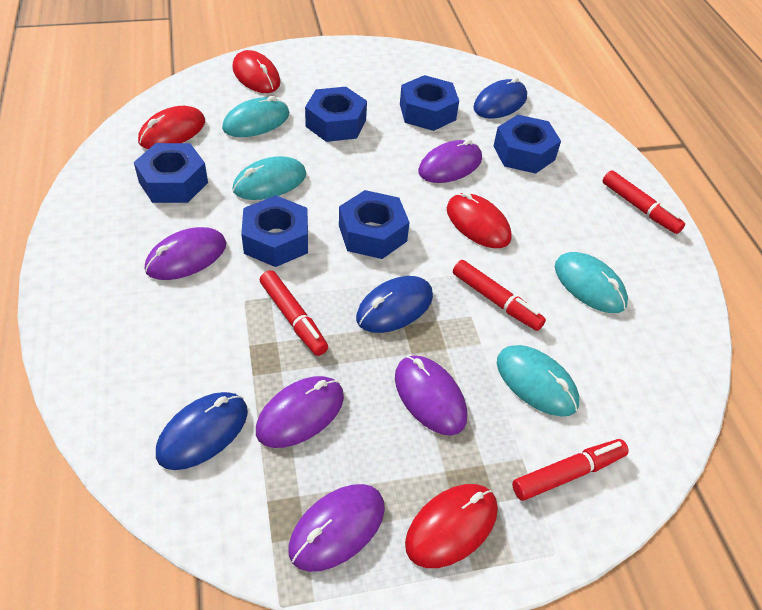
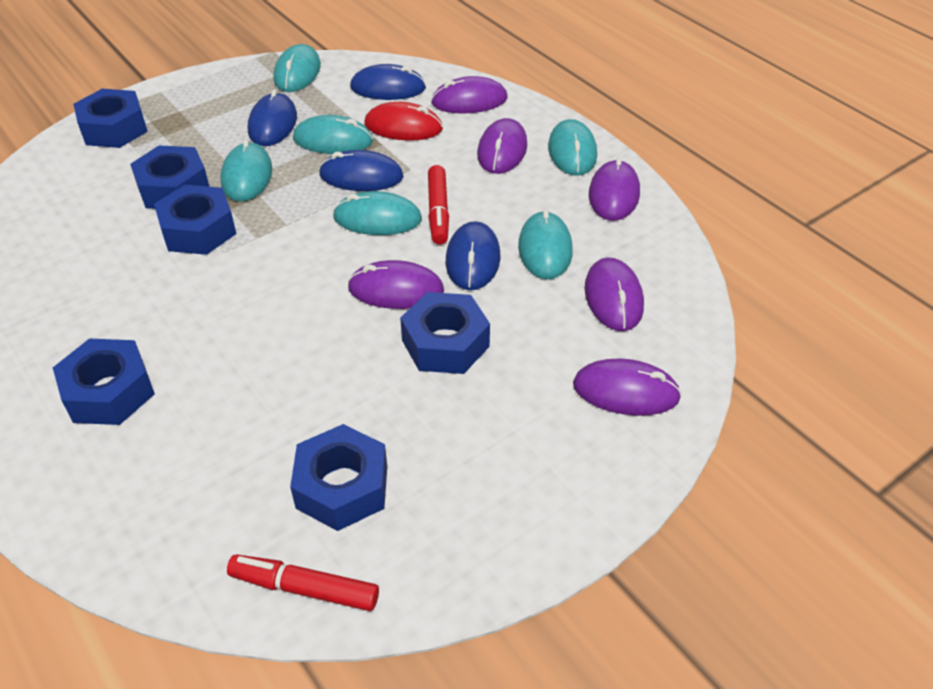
blue mouse: [156,392,248,470] [356,276,433,333] [473,77,527,118] = 3 -> [248,89,297,146] [319,150,403,191] [350,64,426,100] [446,221,500,290] = 4
purple mouse: [145,227,226,280] [256,376,344,448] [288,484,385,572] [395,356,467,435] [418,139,482,183] = 5 -> [348,260,444,309] [431,76,508,114] [477,118,527,174] [573,358,682,416] [585,257,644,331] [589,157,640,221] = 6
red marker: [260,270,328,356] [453,260,546,331] [512,439,629,501] [603,170,685,234] = 4 -> [227,554,379,611] [428,165,449,245] = 2
red mouse: [138,106,205,149] [232,50,280,93] [405,484,498,568] [447,192,512,248] = 4 -> [364,102,443,141] = 1
turquoise mouse: [222,96,289,137] [232,156,306,200] [497,345,579,417] [555,252,628,313] = 4 -> [220,139,272,202] [274,44,321,92] [293,115,373,154] [333,191,422,235] [518,209,573,279] [548,119,597,176] = 6

